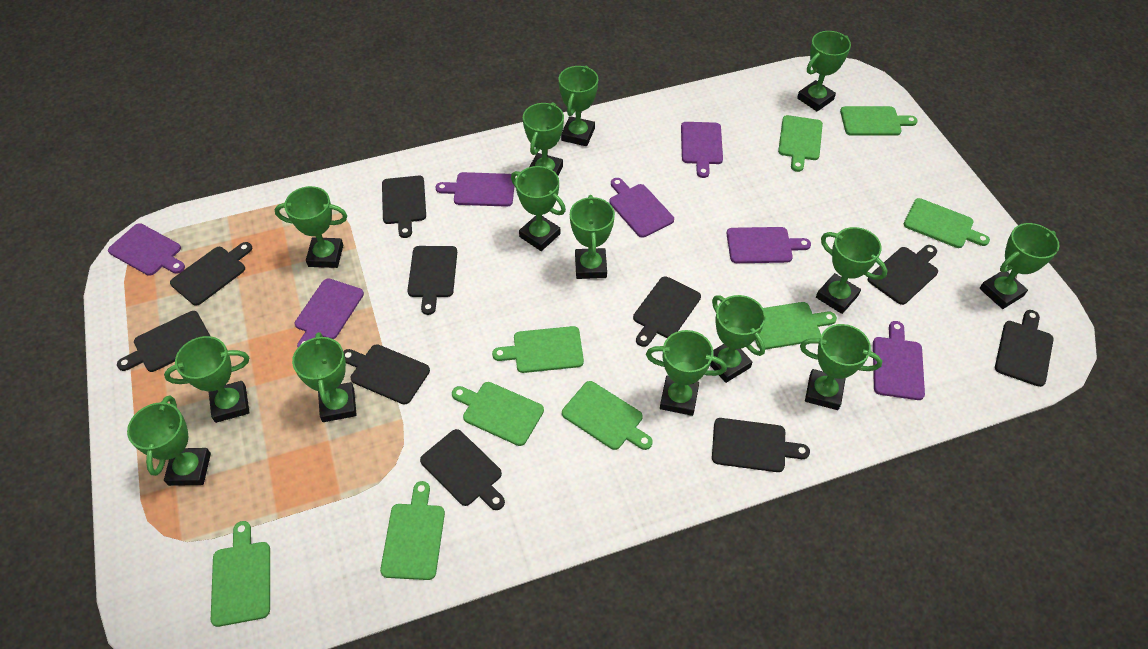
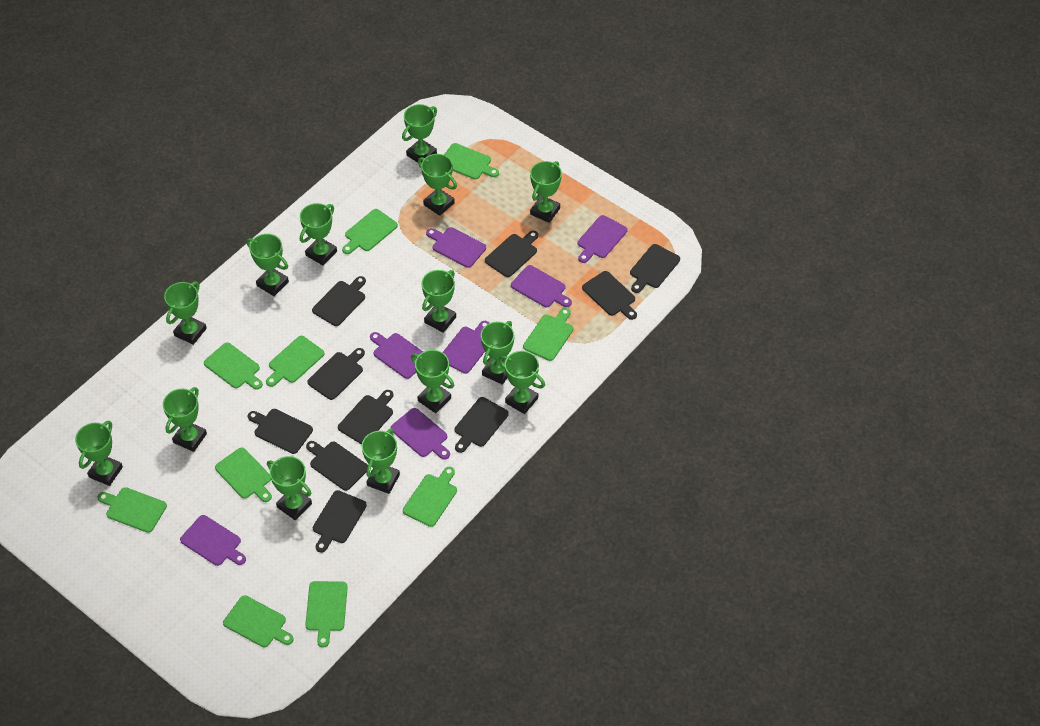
green cutting board: [211,521,270,627] [380,481,445,580] [452,382,544,446] [492,326,584,373] [562,381,653,450] [755,302,837,350] [778,115,823,172] [840,106,918,136] [904,198,990,248] = 9 -> [98,487,167,533] [204,342,263,390] [215,447,272,502] [223,595,294,647] [266,336,324,387] [305,581,348,648] [342,209,398,254] [403,467,457,527] [444,143,499,179] [523,308,573,361] = 10

